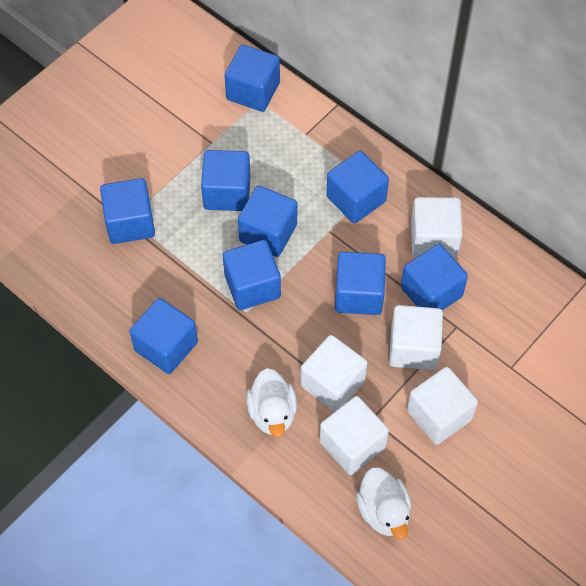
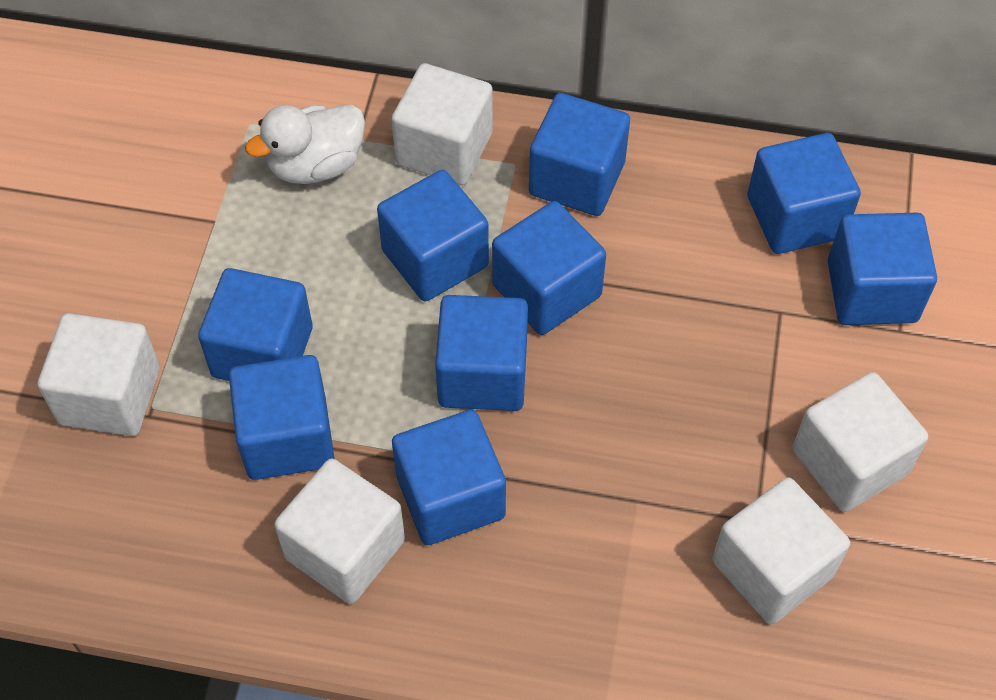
white duck: [246,368,297,437] [356,467,411,540] = 2 -> [245,105,365,184] = 1

